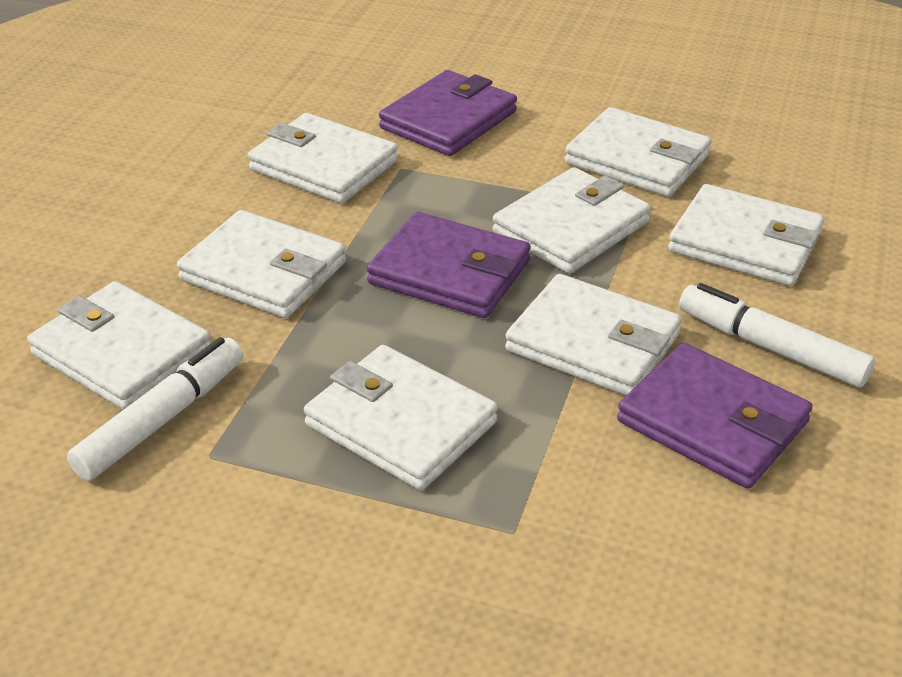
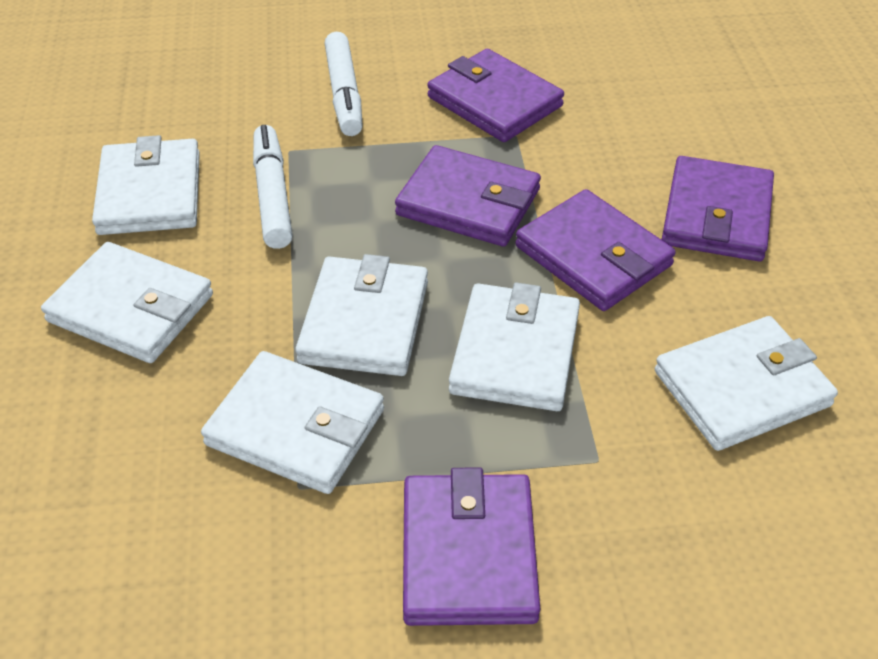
purple wallet: [367,212,531,318] [379,70,517,156] [617,343,813,489] = 3 -> [395,145,541,247] [403,467,540,626] [427,49,564,142] [515,189,676,311] [661,156,774,261] = 5
white wallet: [27,281,211,410] [177,210,346,318] [248,113,398,203] [304,345,498,490] [492,167,651,274] [505,274,682,396] [565,107,712,197] [668,184,824,286] = 8 -> [41,242,213,363] [92,135,200,235] [201,351,384,494] [295,254,428,376] [449,283,580,411] [655,316,838,451] = 6

